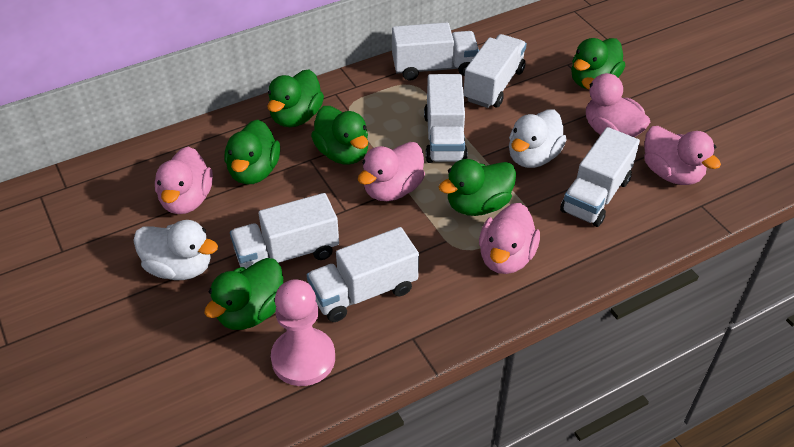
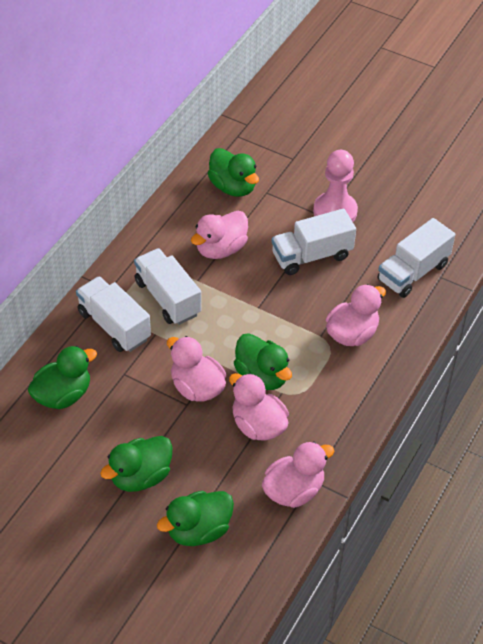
green duck: [204,258,283,330] [225,120,280,185] [267,69,324,127] [311,106,368,165] [439,159,516,216] [571,38,625,89] = 6 -> [28,346,97,409] [100,436,172,492] [157,491,234,546] [208,148,259,197] [234,333,292,390] = 5
white duck: [133,220,218,280] [509,109,567,168] = 2 -> none = 0
white truck: [230,193,339,269] [307,227,419,322] [392,22,479,81] [424,74,468,163] [463,34,527,108] [560,127,640,227] = 6 -> [76,276,151,352] [134,248,201,325] [272,209,356,275] [377,218,455,298] = 4

